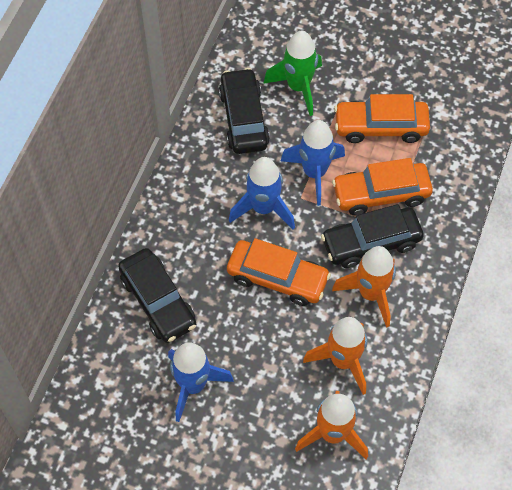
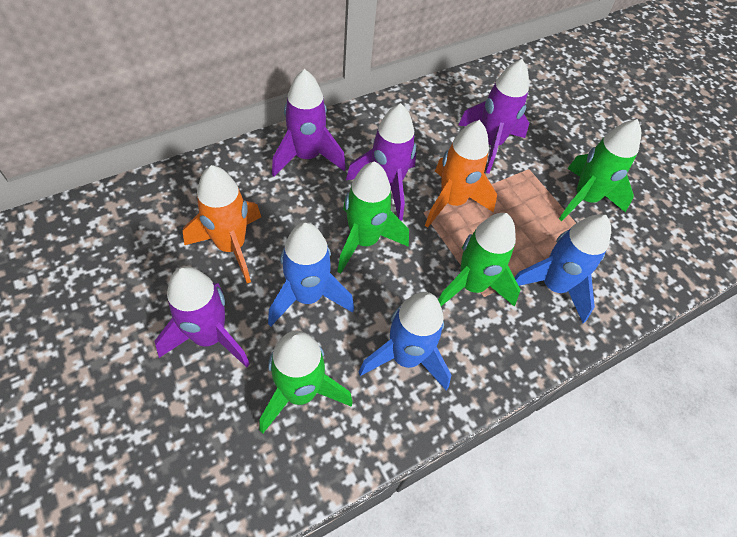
black car: [118,248,196,343] [219,68,270,154] [321,204,424,268] = 3 -> none = 0
green rocket: [263,31,322,116] = 1 -> [259,331,353,434] [337,161,409,274] [438,213,521,307] [559,119,641,221] = 4
orange car: [227,238,331,306] [332,158,433,216] [334,94,430,143] = 3 -> none = 0
orange rocket: [295,391,368,459] [303,317,368,395] [332,246,396,328] = 3 -> [183,165,261,283] [425,120,497,228] = 2
purple rocket: none = 0 -> [154,266,250,367] [272,69,346,177] [346,103,416,221] [458,59,529,174] = 4

